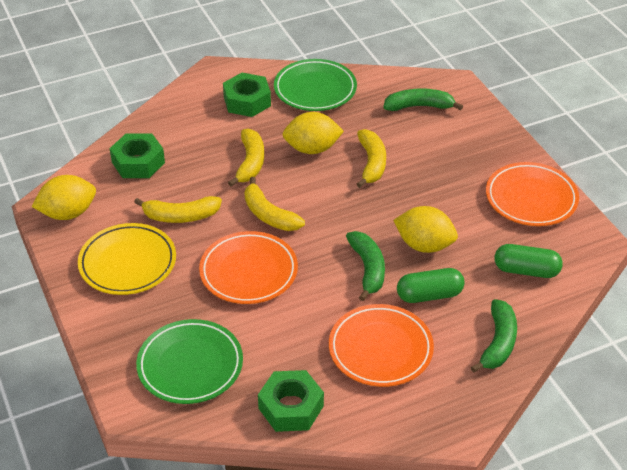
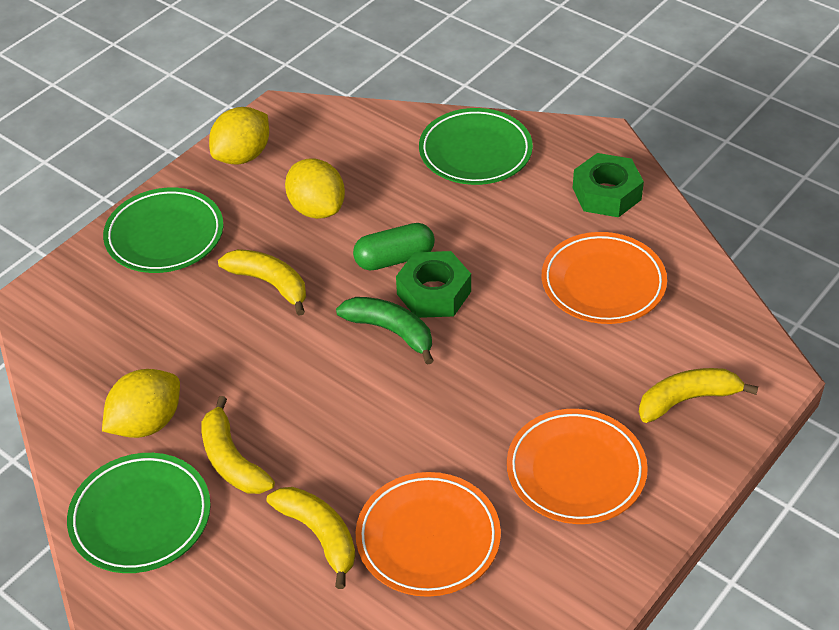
green banana: [346,231,385,301] [383,88,463,111] [471,299,517,373] = 3 -> [336,297,434,365] = 1
green capsule: [397,268,465,303] [495,244,563,278] = 2 -> [353,223,435,270] = 1
green nut: [110,133,165,178] [223,73,271,117] [258,370,324,432] = 3 -> [396,251,471,318] [573,153,644,217] = 2
green plate: [136,319,243,404] [274,59,357,111] = 2 -> [67,453,211,573] [103,188,224,273] [419,108,533,185] = 3
yellow plate: [78,223,176,295] = 1 -> none = 0

